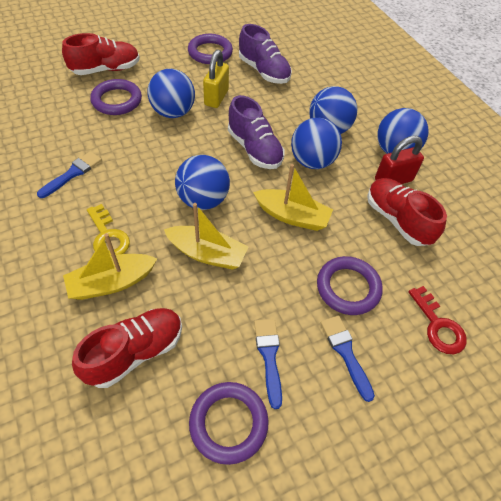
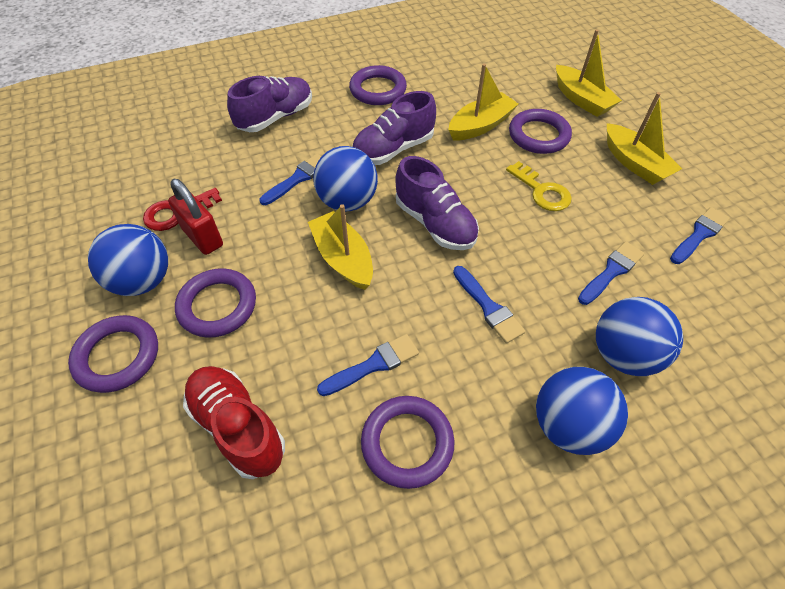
blue ball: [147,69,195,118] [175,155,230,210] [291,118,342,169] [309,86,357,134] [377,108,428,154] = 5 -> [88,224,168,296] [313,146,378,211] [536,367,628,455] [596,297,683,376] = 4
blue brush: [37,151,102,198] [254,319,282,409] [321,315,375,402] = 3 -> [260,154,321,205] [317,334,419,396] [453,266,526,344] [578,241,644,305] [670,207,730,264] = 5
purple ring: [90,79,142,115] [188,34,233,64] [189,382,269,465] [317,256,383,315] = 4 -> [68,315,158,393] [175,268,256,338] [349,65,407,105] [361,396,455,489] [509,109,572,154] = 5
purple shoe: [228,95,284,169] [239,24,292,84] = 2 -> [227,76,312,132] [352,91,436,165] [395,156,479,250] = 3
red shoe: [62,33,140,75] [72,308,182,388] [367,178,447,246] = 3 -> [183,366,285,479] = 1
yellow boat: [63,233,157,300] [164,203,248,270] [253,164,333,231] = 3 -> [308,204,373,290] [449,64,518,140] [556,29,622,117] [607,92,682,185] = 4
yellow padlock: [203,50,229,108] = 1 -> none = 0

